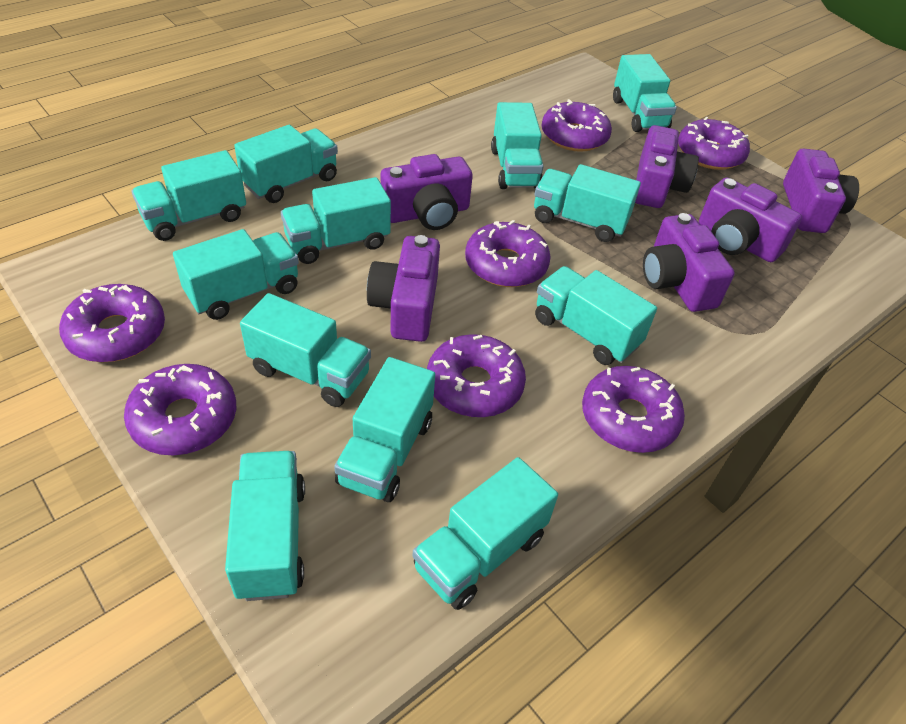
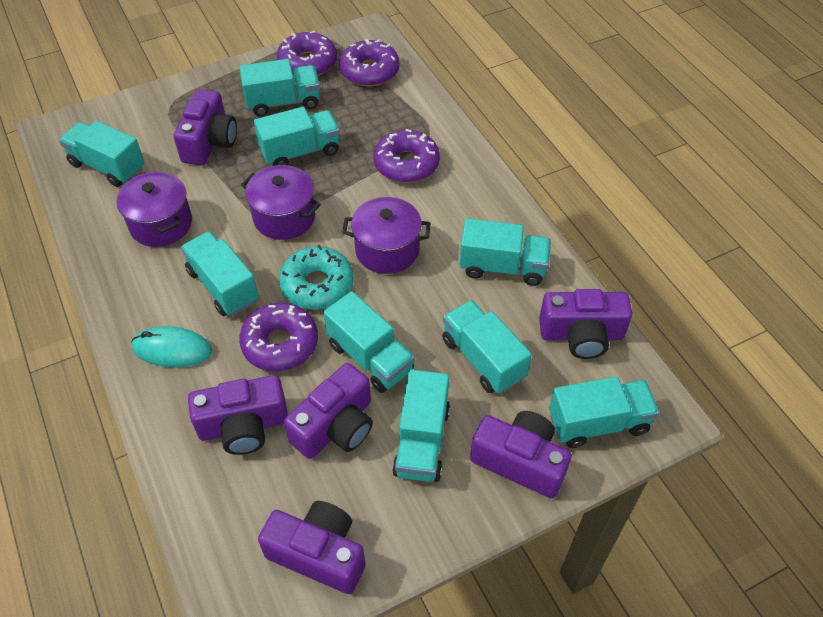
purple donut: [59,284,165,362] [124,364,236,455] [427,334,526,417] [465,220,551,287] [542,99,612,152] [582,366,685,453] [678,117,750,170] = 7 -> [239,302,318,372] [277,30,337,76] [339,39,400,86] [373,129,440,183] = 4
purple pot: none = 0 -> [117,172,192,247] [241,165,321,240] [342,197,430,274] = 3
turquoise donut: none = 0 -> [279,244,354,310] = 1
turquoise mouse: none = 0 -> [131,326,212,368] = 1
turquoise truck: [131,150,246,241] [173,229,299,320] [225,451,305,601] [234,125,338,203] [240,293,371,407] [281,177,391,264] [334,357,435,502] [412,457,558,610] [491,102,544,189] [534,164,641,242] [535,266,657,365] [613,54,677,132] = 12 -> [59,121,145,187] [181,231,259,316] [239,59,320,117] [254,107,340,166] [323,291,415,393] [392,369,450,482] [442,300,532,394] [459,218,551,286] [549,377,659,448] = 9

